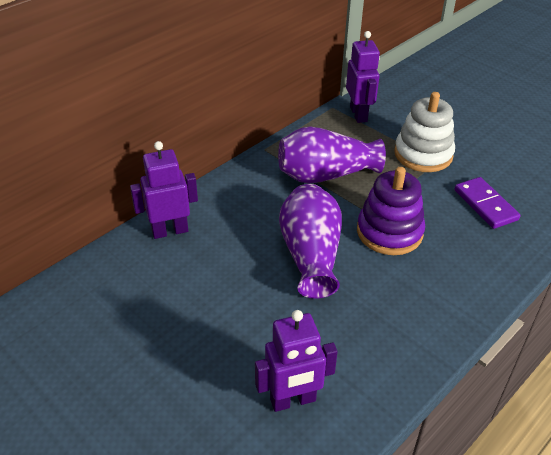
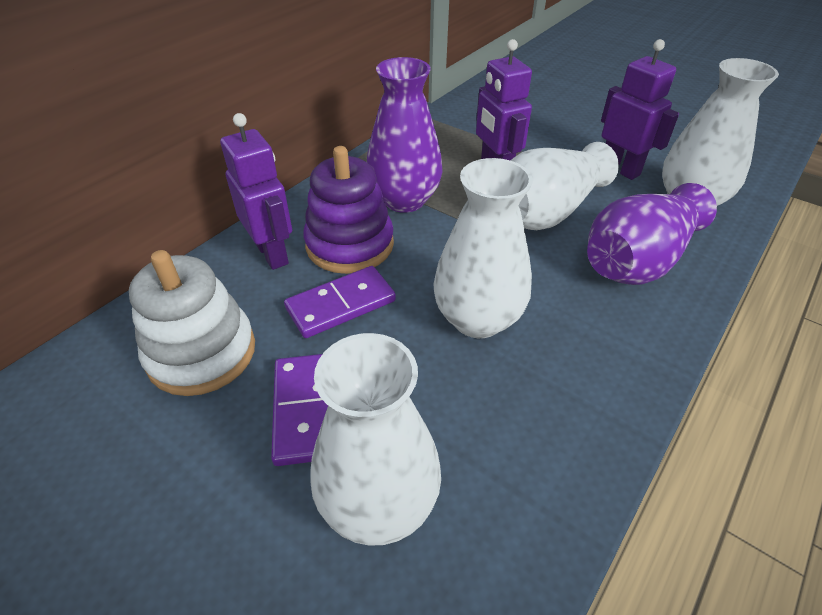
purple domino: [455,177,520,229] = 1 -> [271,354,328,466] [284,266,396,338] = 2
white vase: none = 0 -> [310,333,441,546] [433,158,533,338] [510,142,619,230] [662,58,779,206] = 4

